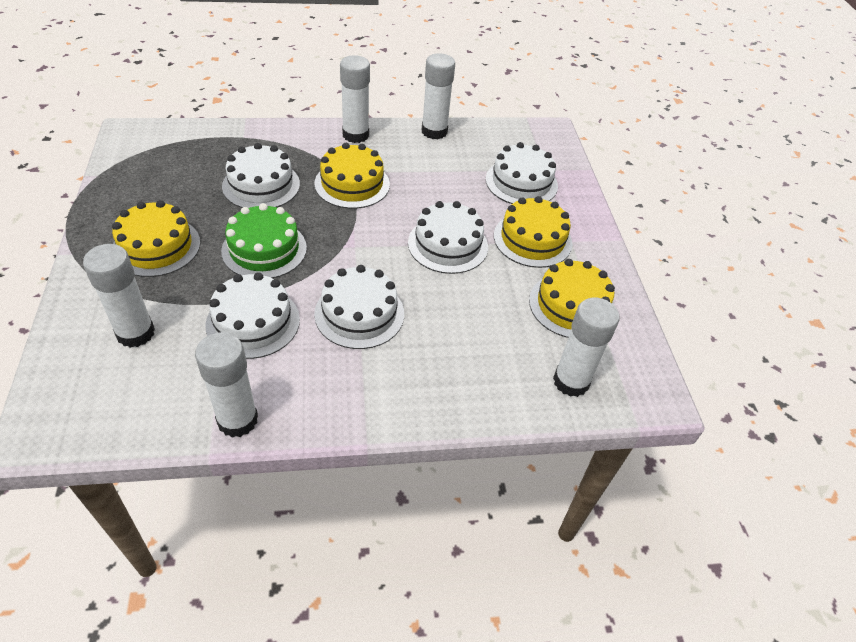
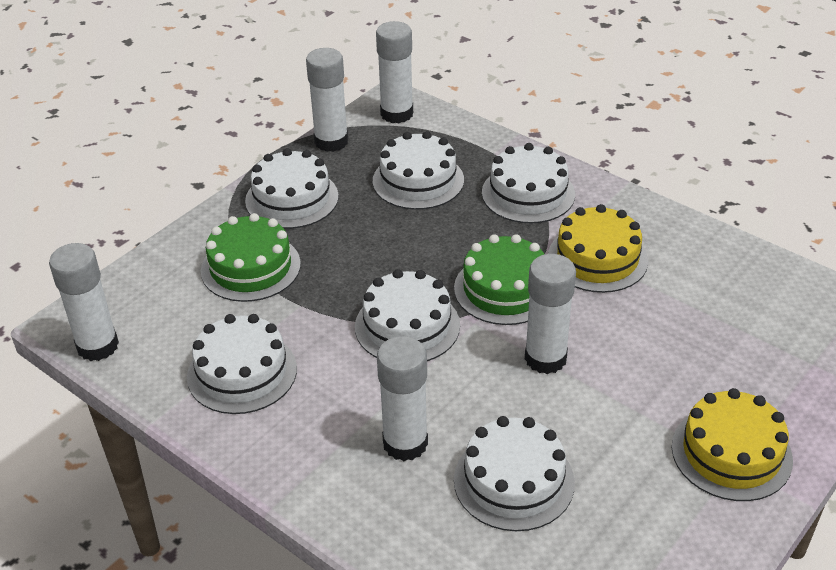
green cake: [221,203,307,278] = 1 -> [201,213,301,302] [454,234,545,325] = 2
white cake: [205,272,300,359] [222,143,300,208] [314,265,404,349] [408,201,488,274] [486,142,558,204] = 5 -> [187,314,297,414] [245,148,339,229] [355,269,460,361] [373,131,464,210] [454,416,575,531] [482,143,575,223] = 6
yellow cake: [112,200,200,277] [315,143,390,209] [494,196,572,268] [529,259,615,338] = 4 -> [548,204,648,293] [672,388,793,501] = 2

